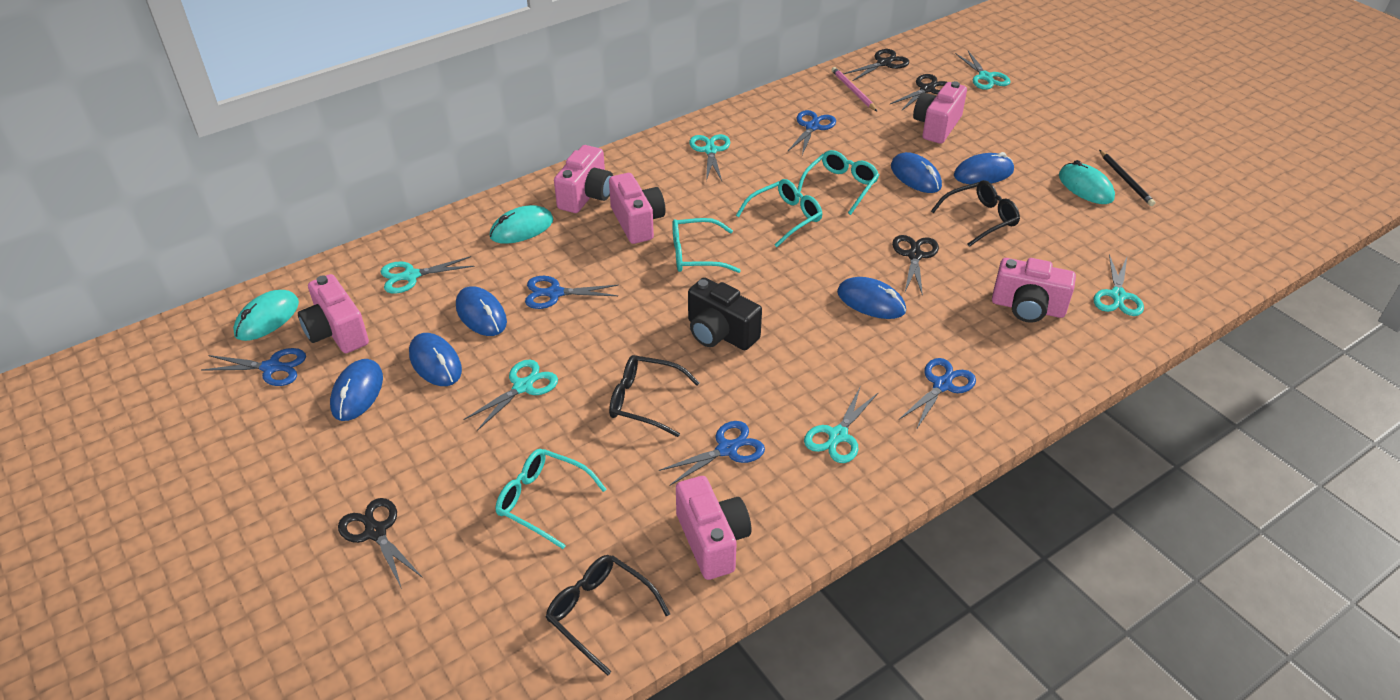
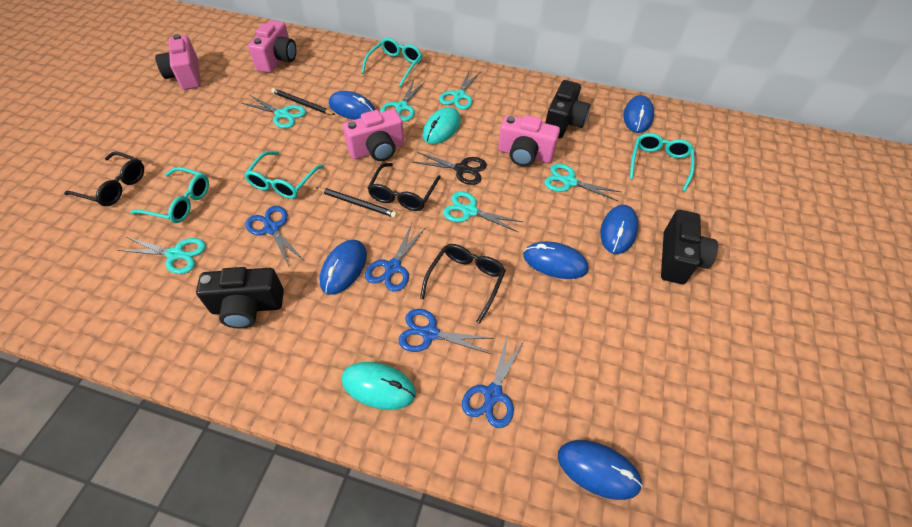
black camera: [688,277,762,350] = 1 -> [196,267,284,329] [545,80,590,138] [661,210,718,284] = 3
black pencil: [1099,150,1155,206] = 1 -> [271,88,335,115] [316,188,397,218] = 2
black scissors: [338,498,423,589] [843,49,909,81] [890,74,947,111] [892,235,939,296] = 4 -> [412,152,487,185] = 1
blue scissors: [201,348,306,386] [525,276,619,309] [659,421,765,486] [787,110,836,155] [899,358,976,430] = 5 -> [245,206,305,266] [365,224,426,292] [398,309,494,354] [462,337,524,428] = 4
pink camera: [298,274,369,353] [554,145,613,213] [609,173,666,244] [676,476,751,580] [913,81,967,144] [992,258,1076,323] = 6 -> [155,34,201,90] [248,20,296,73] [343,109,404,161] [498,115,560,166] = 4
pink pencil: [832,67,877,111] = 1 -> none = 0
turquoise mouse: [233,290,299,341] [490,205,553,244] [1059,160,1115,204] = 3 -> [341,362,416,410] [422,107,461,144] = 2

